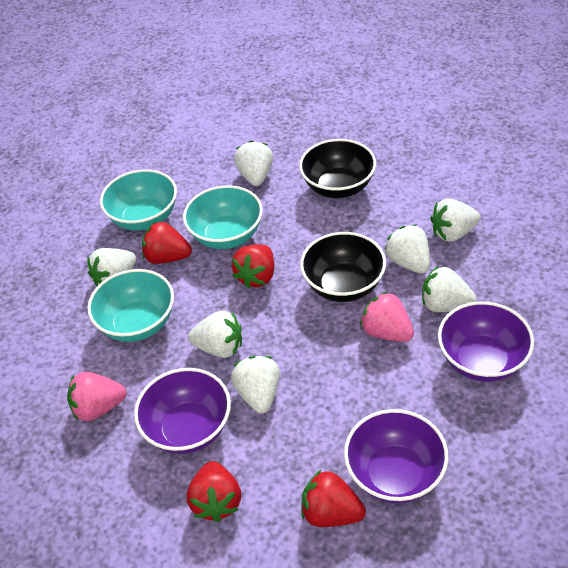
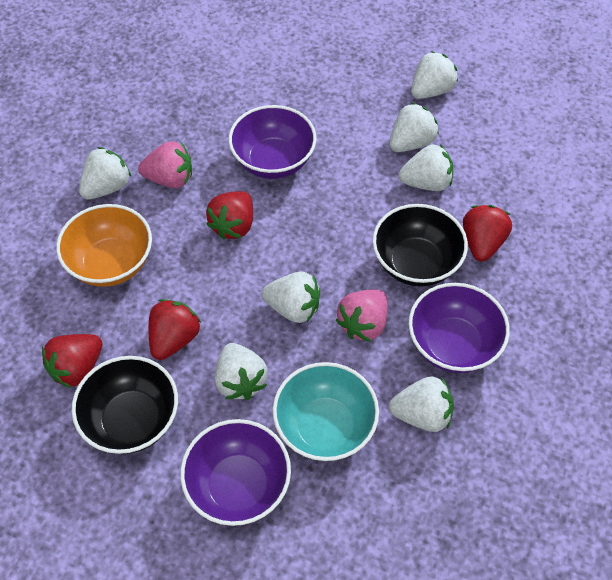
orange bowl: none = 0 -> [56,204,152,287] = 1
turquoise bowl: [87,269,174,342] [100,169,177,231] [183,185,263,249] = 3 -> [273,362,379,461] = 1

